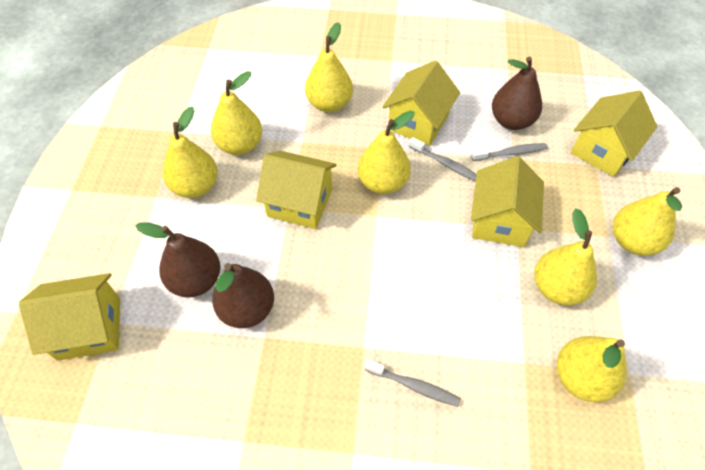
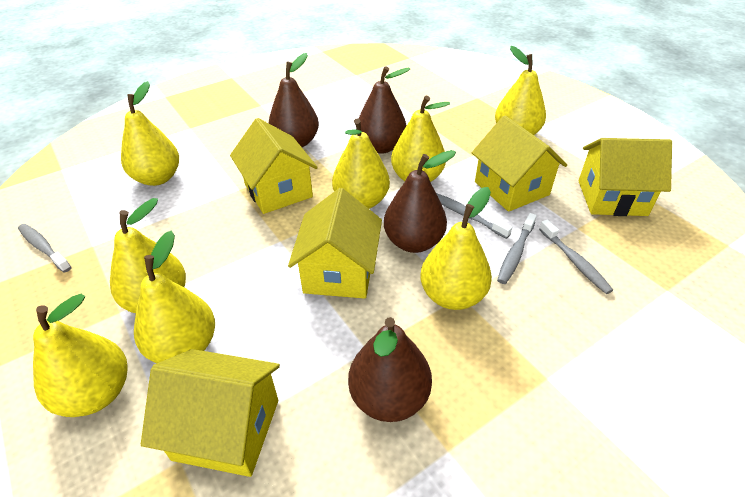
brown pear: [135,222,220,298] [212,263,274,328] [492,57,542,130] = 3 -> [269,53,319,147] [348,317,432,422] [356,66,410,154] [384,150,456,253] = 4
grey toothbrush: [364,359,461,407] [409,137,477,181] [471,143,548,161] = 3 -> [18,224,72,273] [436,193,512,239] [497,213,537,284] [539,219,613,294] = 4
yellow pear: [163,107,218,198] [211,71,262,155] [305,22,353,112] [358,111,414,194] [534,208,597,306] [557,336,626,402] [613,187,682,256] = 7 -> [33,294,127,417] [110,198,186,313] [121,81,179,186] [134,231,215,363] [332,118,390,209] [391,95,450,182] [420,187,492,310] [495,46,546,135] = 8

